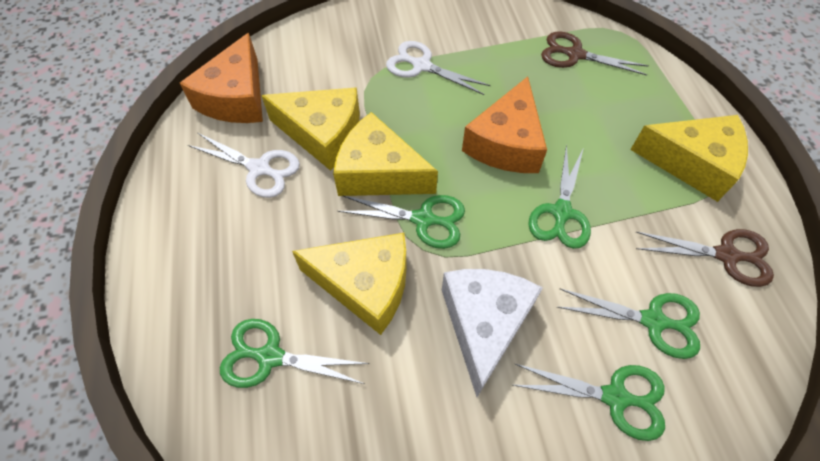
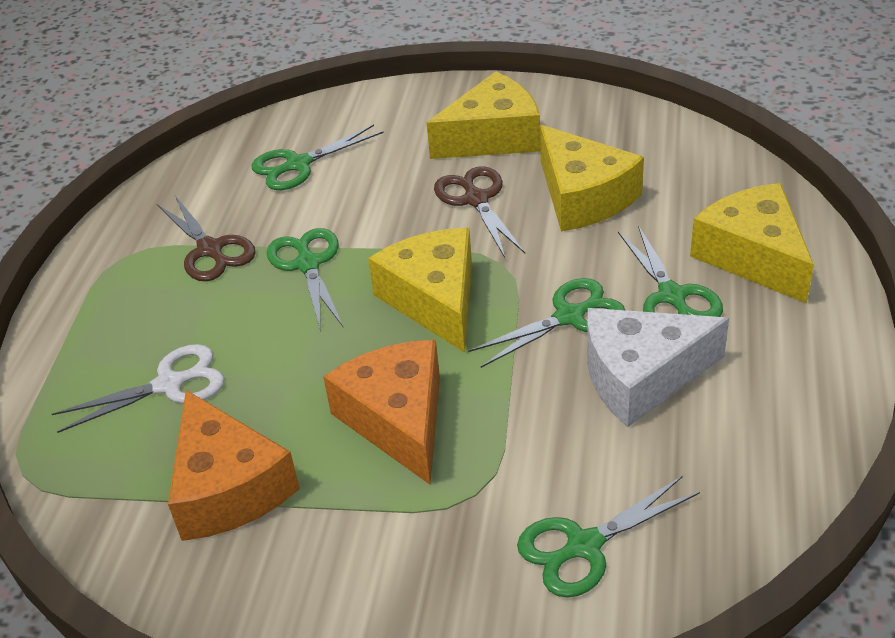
white scissors: [188,133,300,198] [386,41,491,95] = 2 -> [52,344,225,433] = 1

